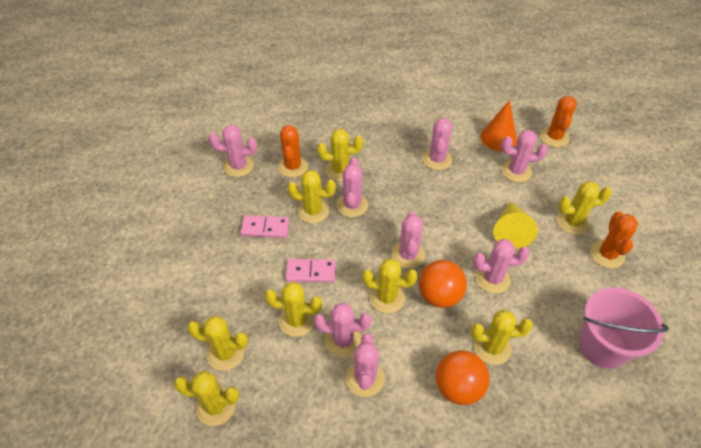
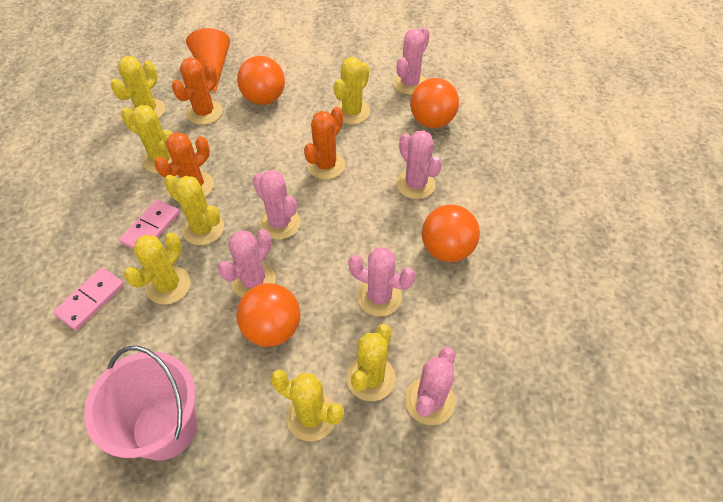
orange ball: [419,260,467,308] [436,350,490,405] = 2 -> [236,283,301,347] [237,56,285,105] [410,78,459,128] [422,205,480,262] = 4
pink cactus: [209,125,257,177] [314,302,372,357] [337,158,368,217] [346,333,385,397] [392,212,426,269] [423,118,452,170] [473,239,530,293] [501,130,548,182] = 8 -> [218,229,276,298] [253,170,301,240] [348,247,416,316] [393,27,430,95] [396,130,442,199] [405,347,456,425] = 6
yellow cactus: [174,371,239,426] [187,316,248,371] [265,282,322,337] [287,170,336,223] [317,129,363,181] [362,258,418,313] [471,310,533,365] [557,181,612,235] = 8 -> [111,56,165,119] [121,105,174,173] [124,232,191,305] [164,175,224,245] [270,370,344,441] [334,57,370,124] [346,324,395,401] = 7
yellow cone: [493,202,538,249] = 1 -> none = 0

